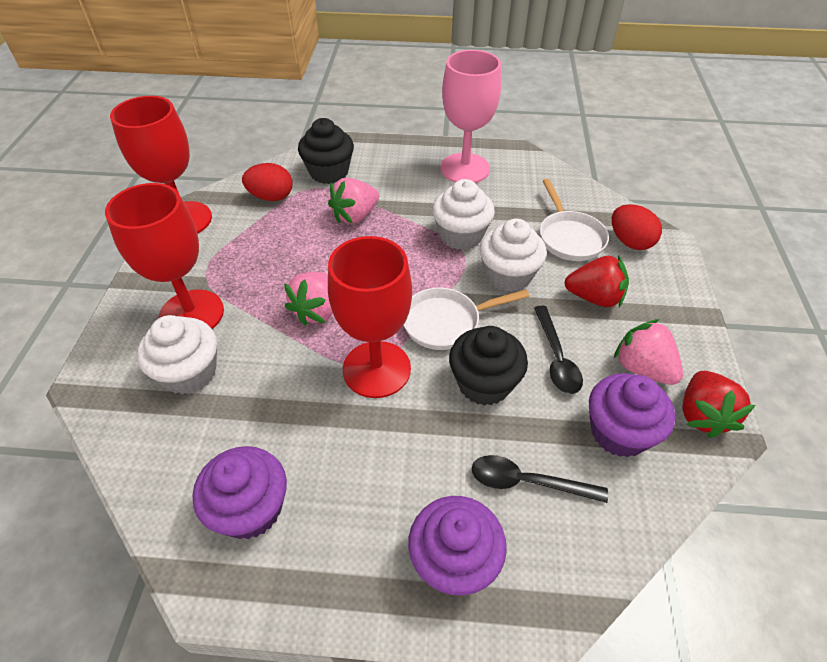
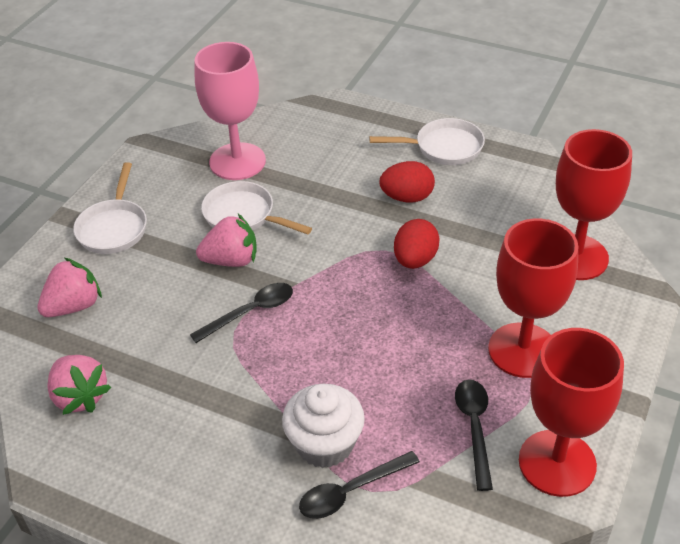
black cupcake: [298,118,354,184] [449,326,528,406] = 2 -> none = 0
black spoon: [472,455,608,503] [534,306,583,394] = 2 -> [190,283,293,343] [299,451,420,519] [455,379,493,491] = 3
purple cupcake: [193,446,287,539] [408,496,507,595] [589,373,675,457] = 3 -> none = 0
red strawberry: [564,255,629,307] [683,371,755,438] = 2 -> none = 0
white cupcake: [137,315,217,394] [432,179,495,250] [480,218,547,292] = 3 -> [282,384,365,468] = 1
white pan: [404,288,529,350] [540,179,609,261] = 2 -> [73,162,147,254] [201,181,312,235] [369,118,485,165] = 3

